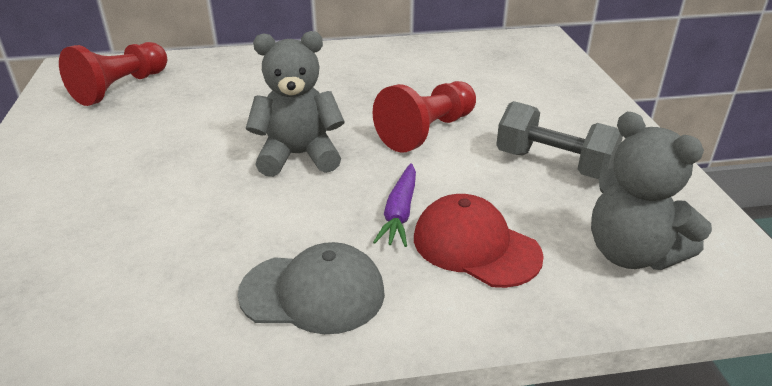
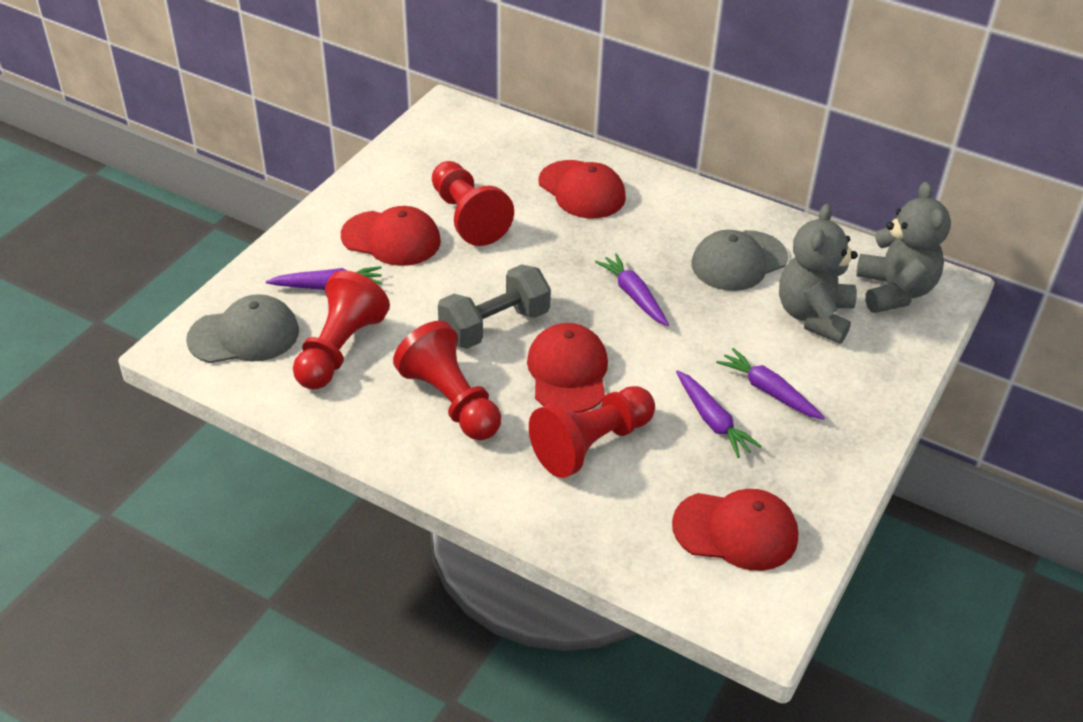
grey cap: [237,242,385,334] = 1 -> [186,294,299,363] [692,230,788,291] = 2
purple carrot: [373,163,416,247] = 1 -> [266,266,382,290] [595,253,669,326] [676,370,762,458] [716,348,825,420] = 4
red cap: [414,194,544,288] = 1 -> [341,206,441,266] [527,323,608,412] [538,160,626,218] [672,489,798,571] = 4
red pawn: [59,42,167,106] [373,81,476,153] = 2 -> [293,270,390,389] [393,321,501,440] [432,161,514,246] [529,386,655,478] = 4

